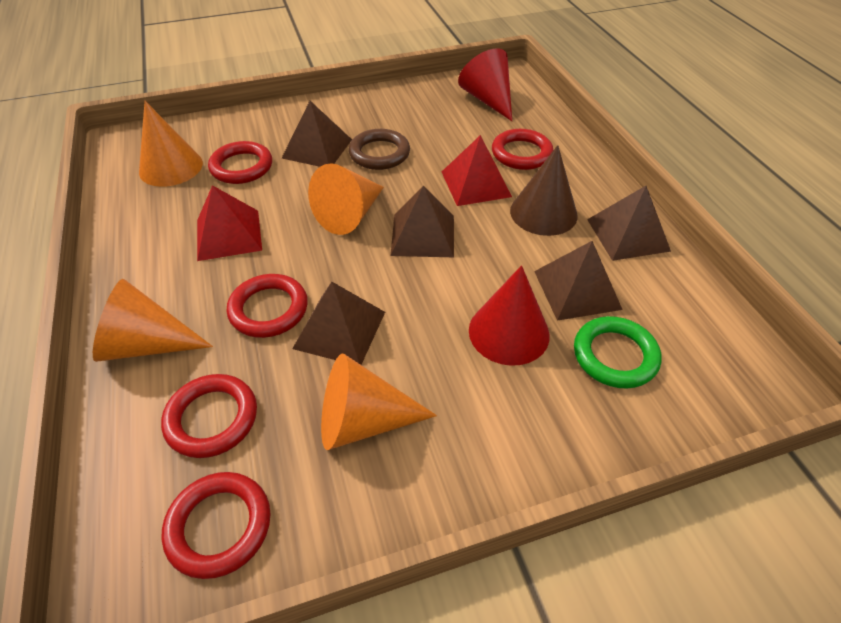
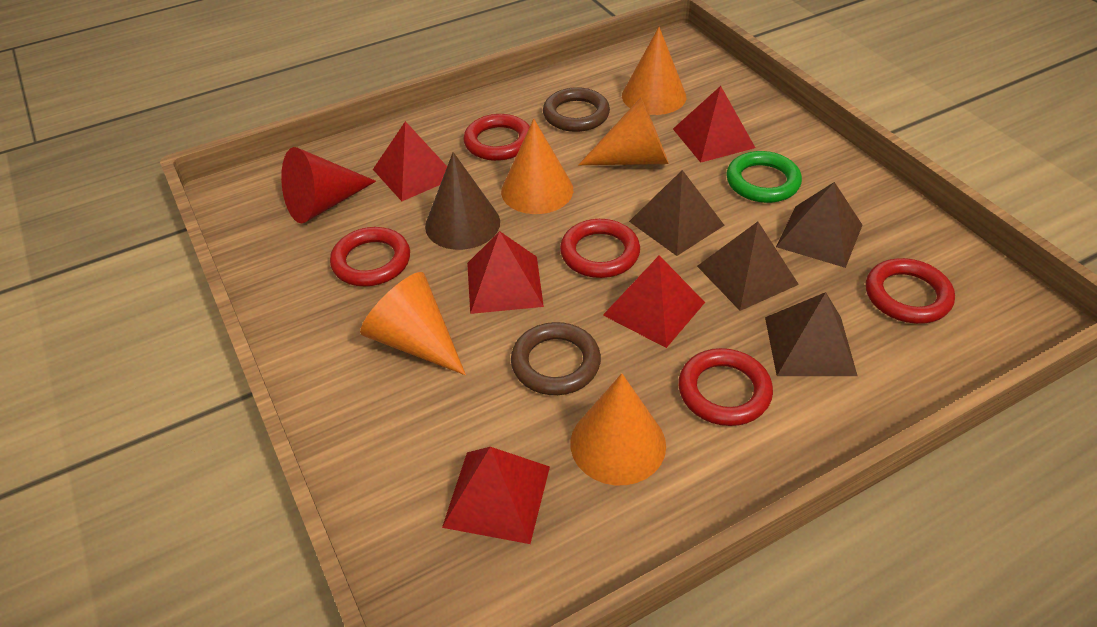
brown pyramid: [282,101,352,167] [292,282,385,365] [390,185,454,257] [534,241,623,321] [587,186,671,261] = 5 -> [629,170,725,256] [697,222,799,311] [765,292,857,376] [776,182,862,268] = 4
brown ring: [349,129,410,170] = 1 -> [511,322,601,395] [543,87,610,132] = 2
orange cone: [93,279,213,362] [139,101,203,187] [308,163,384,235] [321,354,437,450] = 4 -> [360,272,466,375] [501,119,573,214] [570,373,666,485] [579,97,669,165] [622,27,686,115] = 5
red cone: [458,48,512,121] [469,265,550,366] = 2 -> [281,147,376,223] = 1
red pyramid: [197,185,262,261] [442,135,512,206] = 2 -> [373,121,447,201] [442,447,550,544] [467,231,544,314] [603,255,705,348] [673,86,755,163] = 5

